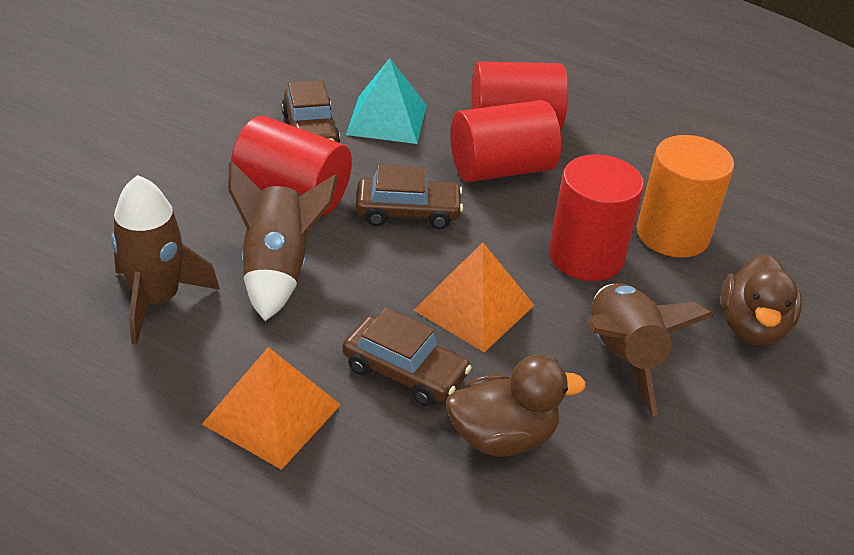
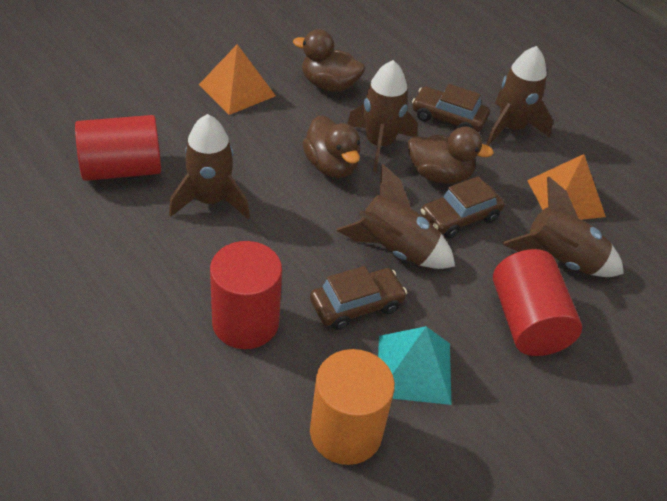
brown duck: [446,355,586,457] [721,254,802,346] = 2 -> [293,29,365,92] [303,115,360,178] [408,127,494,184] = 3
brown rocket: [111,175,220,344] [228,161,338,321] [587,283,713,416] = 3 -> [169,114,250,219] [336,164,455,269] [347,60,418,172] [486,46,553,146] [502,177,624,277] = 5
red cylinder: [231,116,352,216] [451,100,561,182] [471,61,568,130] [549,154,644,281] = 4 -> [75,115,161,181] [210,241,282,349] [493,249,582,356] = 3

